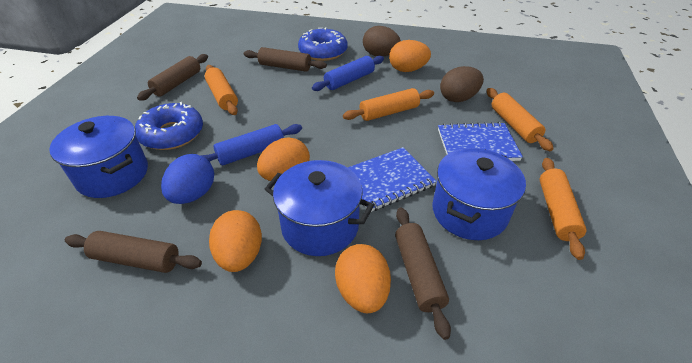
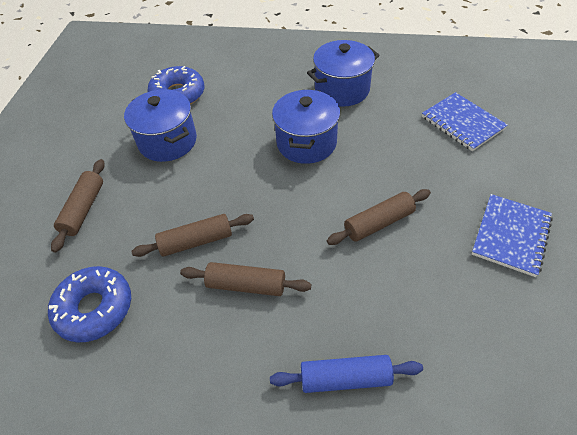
blue egg: [161,154,214,204] = 1 -> none = 0
blue rolling pin: [200,124,302,165] [312,56,384,91] = 2 -> [270,355,423,393] = 1
brown egg: [363,26,401,56] [440,66,484,102] = 2 -> none = 0
orange egg: [209,210,262,272] [257,137,310,181] [335,244,391,313] [389,40,431,72] = 4 -> none = 0
orange rolling pin: [205,65,238,115] [343,88,434,121] [487,88,554,151] [540,158,586,260] = 4 -> none = 0

